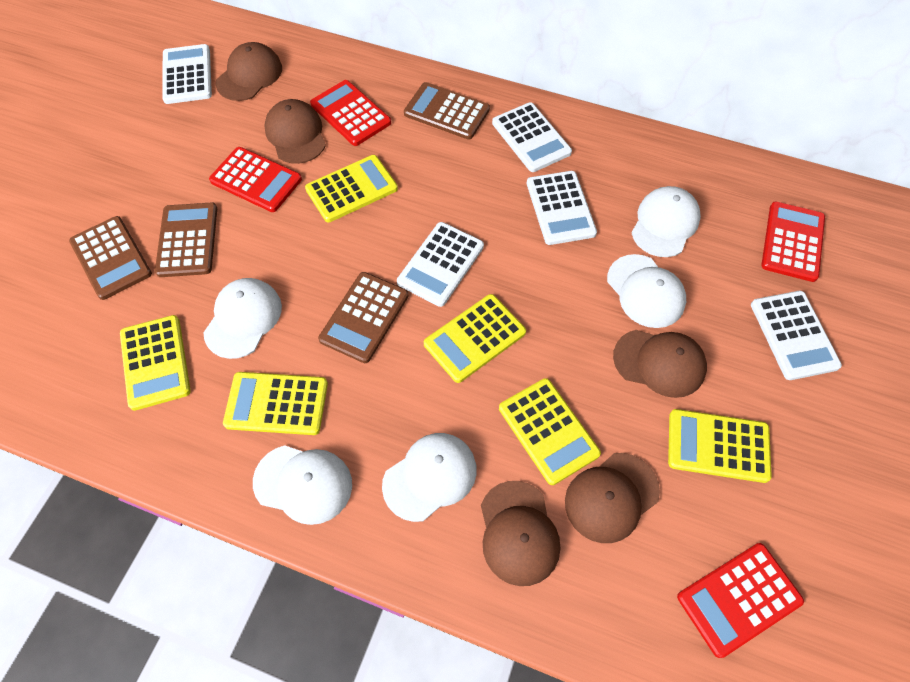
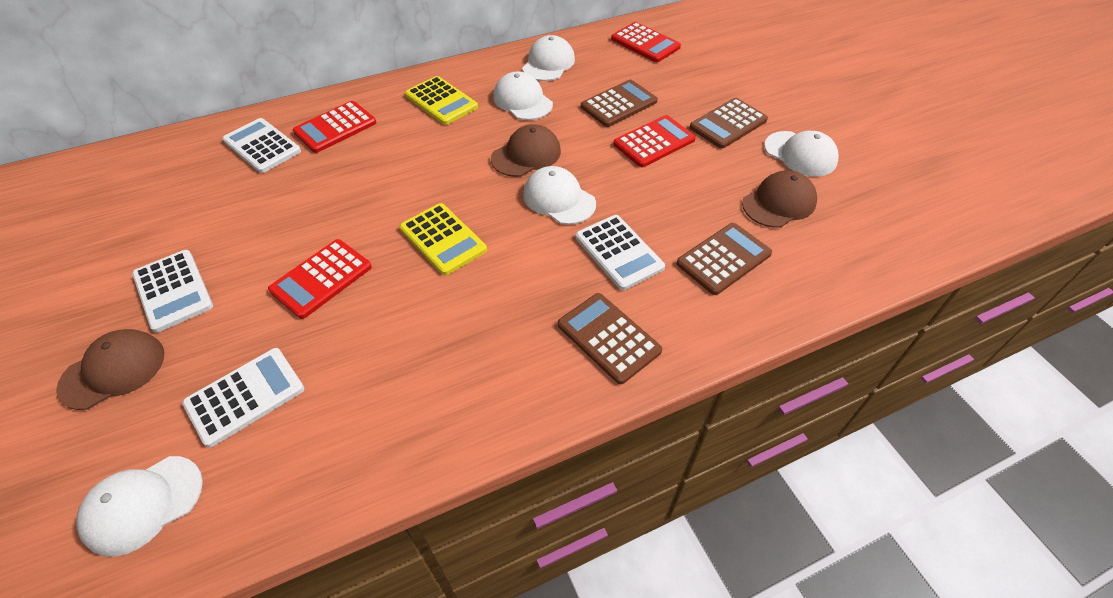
brown cap: [215,42,282,101] [264,99,326,164] [481,481,560,586] [565,453,660,543] [613,330,707,398] = 5 -> [56,329,165,410] [491,124,561,177] [742,170,817,228] = 3
white calculator: [162,44,212,104] [397,222,484,307] [492,102,572,172] [527,171,597,245] [751,291,842,380] = 5 -> [132,250,213,333] [182,348,304,448] [222,118,301,173] [576,215,665,290] = 4
yellow calculator: [120,315,191,411] [223,372,328,435] [305,155,398,222] [424,294,526,383] [499,378,601,485] [668,409,772,483] = 6 -> [399,203,487,275] [405,76,478,125] = 2

